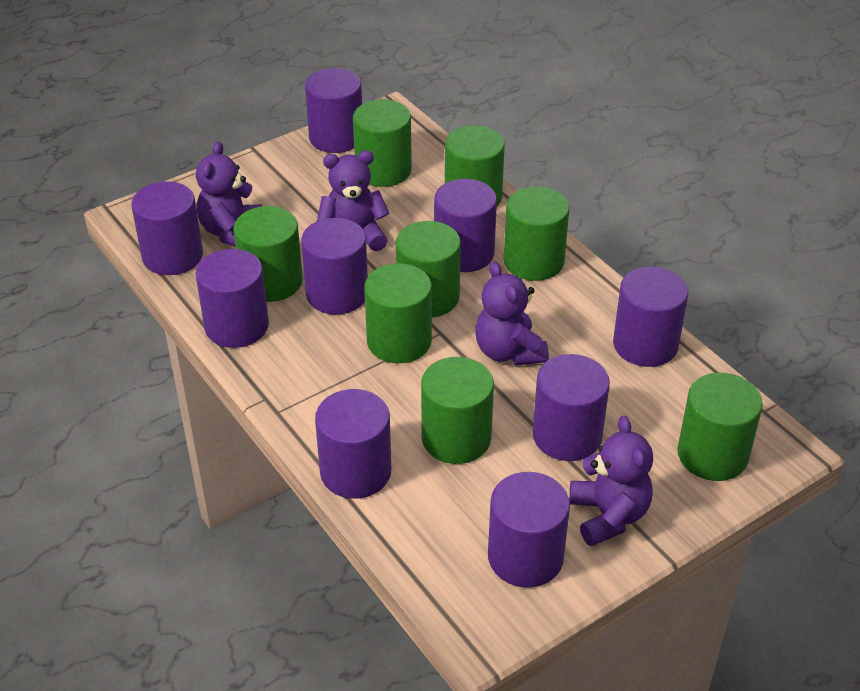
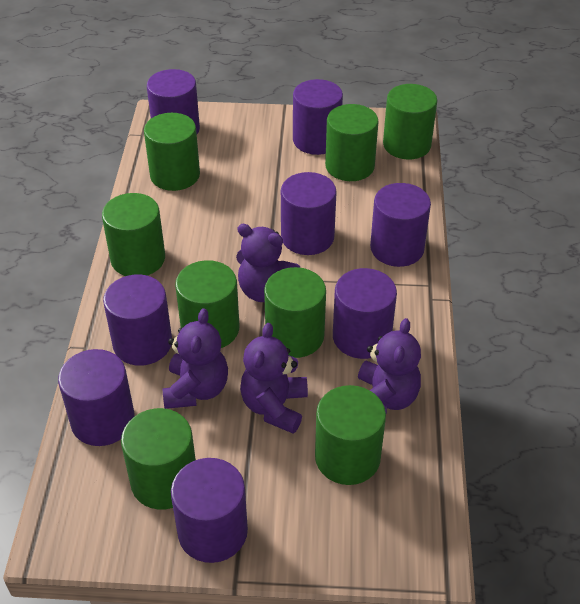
purple cylinder: [131,181,203,275] [196,249,269,348] [301,218,368,314] [305,68,362,153] [315,389,391,499] [434,179,497,272] [488,472,570,588] [532,354,610,461] [613,266,688,367] = 9 -> [58,349,135,446] [103,275,172,366] [147,69,200,134] [171,458,248,563] [281,172,337,255] [293,79,343,155] [333,268,397,359] [370,183,431,267] = 8

